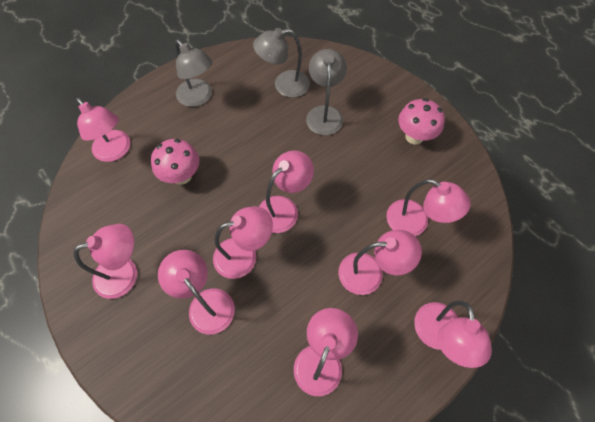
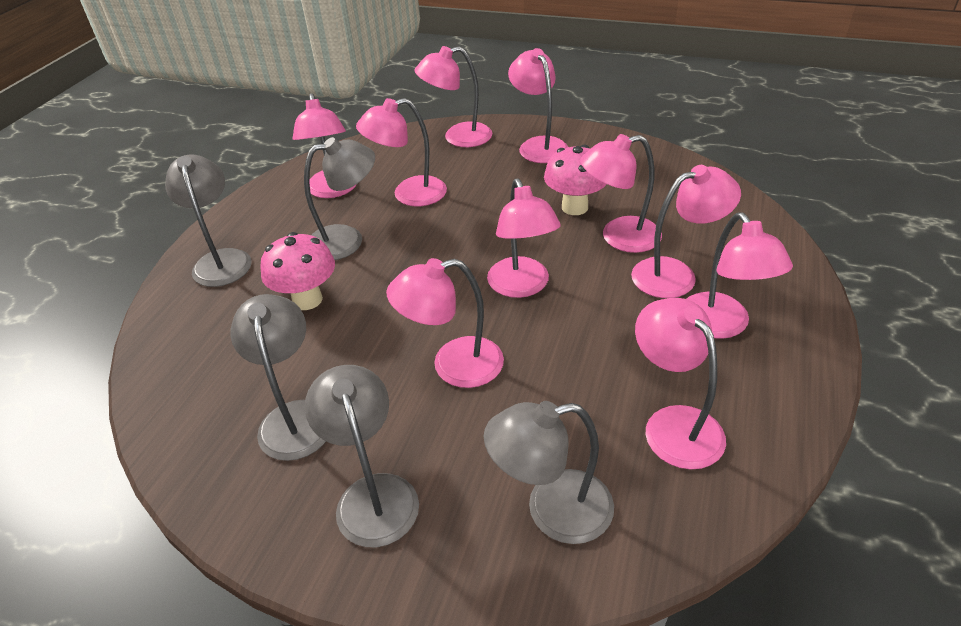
grey lamp: [175,40,212,107] [253,28,310,98] [306,49,347,135] = 3 -> [165,154,252,287] [230,294,326,461] [304,137,375,260] [305,365,419,547] [484,401,614,544] = 5
pink lamp: [73,224,137,299] [76,98,130,162] [158,250,235,335] [213,206,273,279] [259,150,314,233] [294,308,358,396] [339,230,422,295] [386,179,471,236] [414,301,492,368] = 9 -> [293,93,357,198] [356,98,447,206] [386,258,504,388] [415,46,492,147] [487,178,561,298] [508,48,568,163] [580,134,662,253] [631,165,741,298] [635,298,726,469] [686,213,793,339] = 10

